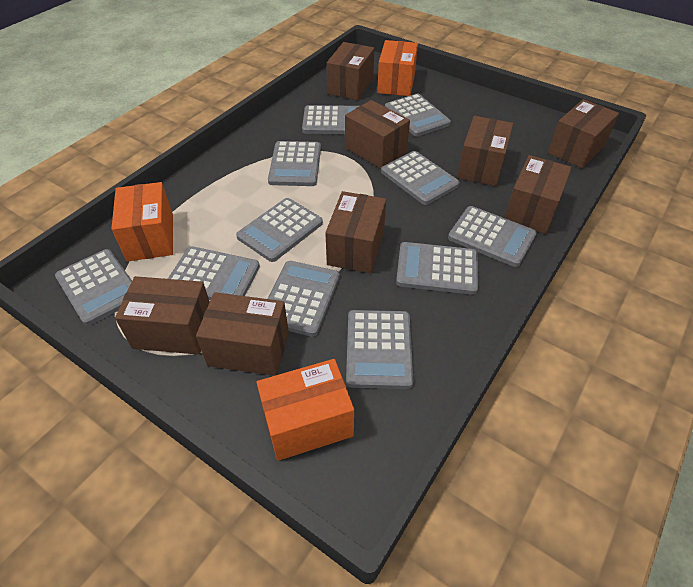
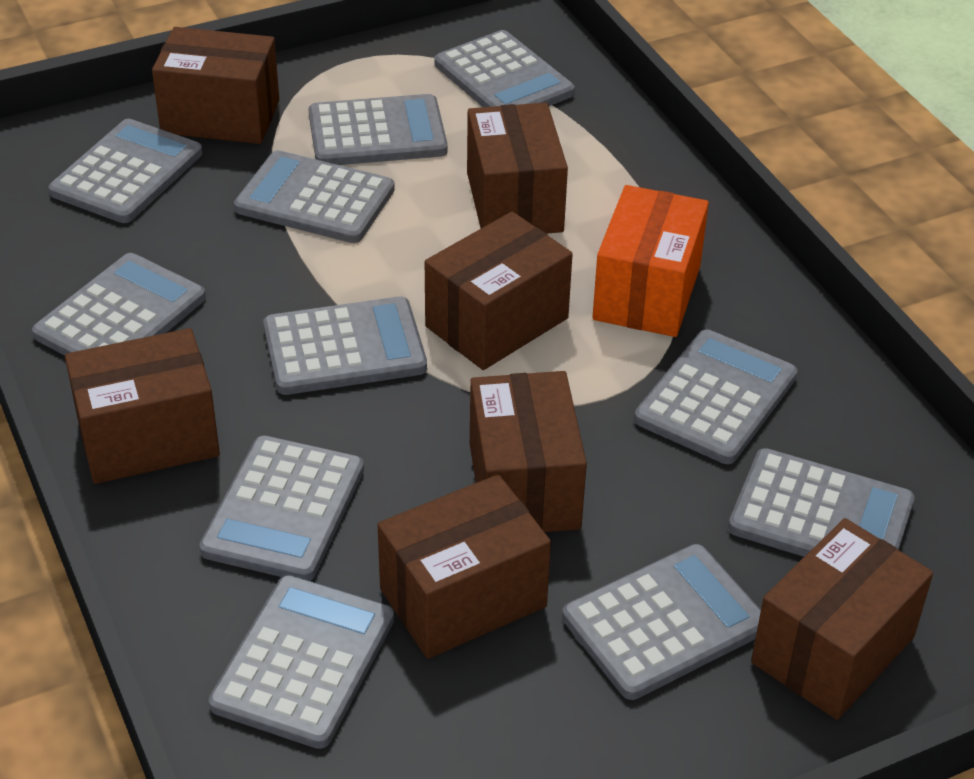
brown box: [115,276,210,355] [196,292,289,376] [325,191,386,273] [327,42,374,100] [345,100,410,168] [457,116,513,186] [504,155,572,234] [548,99,619,168] = 8 -> [65,328,220,484] [152,27,279,144] [378,474,551,659] [425,211,573,370] [467,102,568,234] [470,371,587,532] [751,518,933,720] = 7
orange box: [111,182,173,262] [257,359,354,461] [377,40,418,96] = 3 -> [592,185,709,337] = 1

